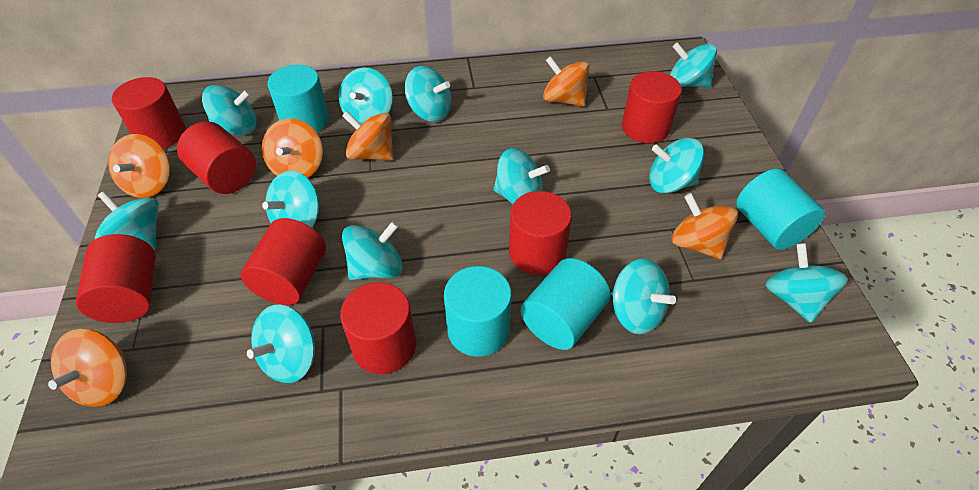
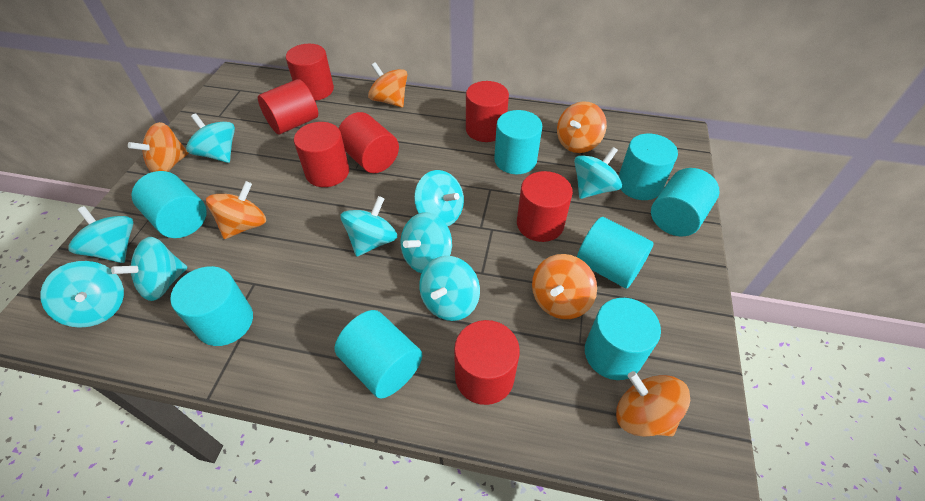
turquoise cylinder: [267,65,329,132] [444,266,512,357] [521,258,611,350] [736,168,825,250] = 4 -> [132,171,207,238] [170,266,253,346] [335,310,422,398] [494,110,542,174] [577,217,654,289] [585,298,661,380] [619,134,678,200] [651,168,720,236] = 8
turquoise spinning top: [95,191,159,251] [202,85,257,135] [247,304,315,383] [262,171,319,228] [339,68,392,125] [342,221,403,280] [405,66,452,122] [494,148,550,204] [611,259,676,334] [649,138,704,193] [670,42,717,88] [765,243,848,323] = 12 -> [40,261,124,328] [68,206,133,263] [111,237,187,301] [186,113,235,163] [341,196,397,257] [401,212,452,273] [414,170,464,226] [419,256,480,321] [574,147,622,199] = 9

